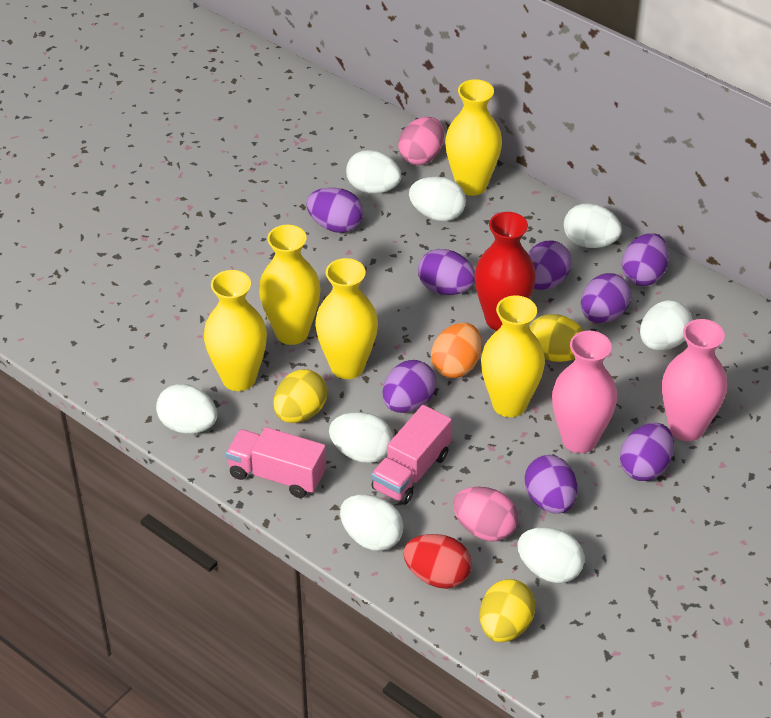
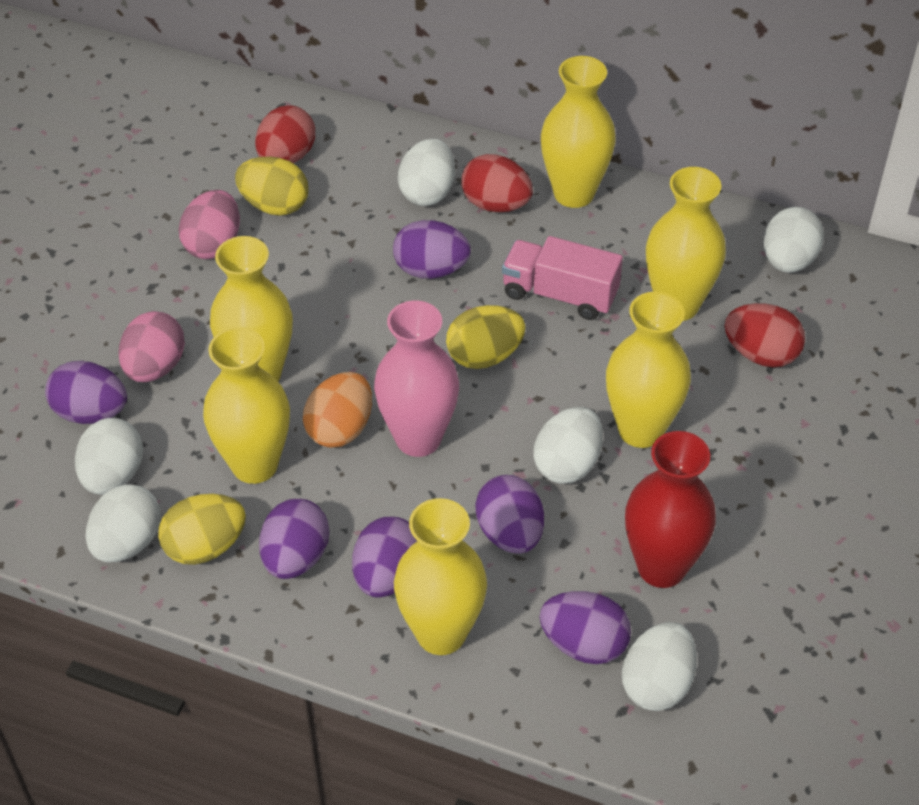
pink truck: [226,427,326,498] [371,405,452,505] = 2 -> [502,236,623,320] = 1
pink vase: [552,331,617,453] [662,319,727,441] = 2 -> [374,301,459,457] = 1
purple egg: [306,187,363,233] [382,360,436,413] [418,249,475,295] [525,455,577,514] [528,241,571,290] [581,273,631,323] [620,423,674,481] [622,233,669,286] = 8 -> [45,361,127,424] [259,499,329,579] [352,517,417,598] [393,220,471,279] [475,475,544,554] [540,591,631,664] = 6
red egg: [403,534,472,589] = 1 -> [255,105,315,163] [461,154,533,212] [725,303,805,367] = 3
white egg: [156,384,217,434] [329,412,393,463] [340,495,404,551] [346,150,401,193] [409,177,466,221] [518,527,584,583] [564,203,622,248] [640,300,692,351] = 8 -> [75,418,143,495] [86,484,161,562] [398,138,455,206] [534,407,603,484] [622,622,697,711] [764,207,824,273] = 6
yellow vase: [204,270,267,391] [259,225,321,345] [315,258,378,379] [445,79,502,196] [481,295,545,417] = 5 -> [203,327,290,484] [210,236,293,381] [394,498,487,655] [541,56,616,208] [606,292,691,448] [646,167,726,321] = 6

